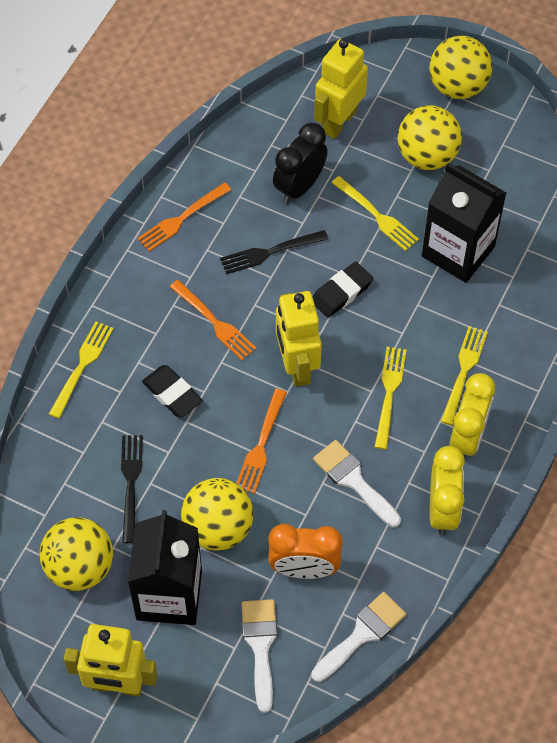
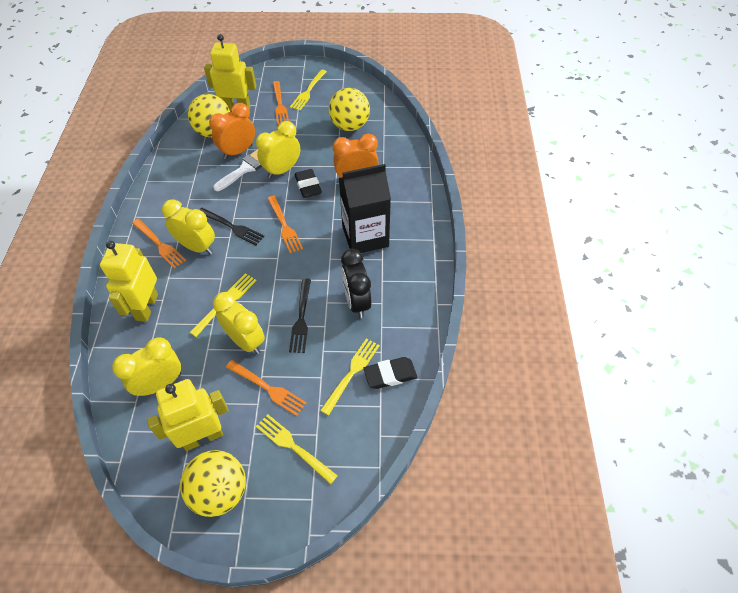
black carton: [128,510,202,625] [422,163,506,283] = 2 -> [339,164,391,253] = 1
orange clock: [268,524,343,579] = 1 -> [209,103,255,159] [333,134,379,178] = 2
orange fork: [137,183,231,252] [170,280,257,360] [237,389,287,494] = 3 -> [132,219,186,269] [226,360,307,416] [267,196,303,253] [273,81,289,125] = 4
white brush: [241,599,278,713] [311,592,406,682] [313,440,401,527] = 3 -> [213,149,262,191] = 1
yellow ball: [40,517,113,591] [181,478,253,550] [398,105,462,170] [429,36,492,99] = 4 -> [180,450,246,517] [188,94,230,137] [329,88,370,131] = 3
yellow clock: [430,446,465,536] [450,373,495,457] = 2 -> [112,337,181,396] [162,199,215,254] [213,292,265,354] [256,121,300,179] = 4

